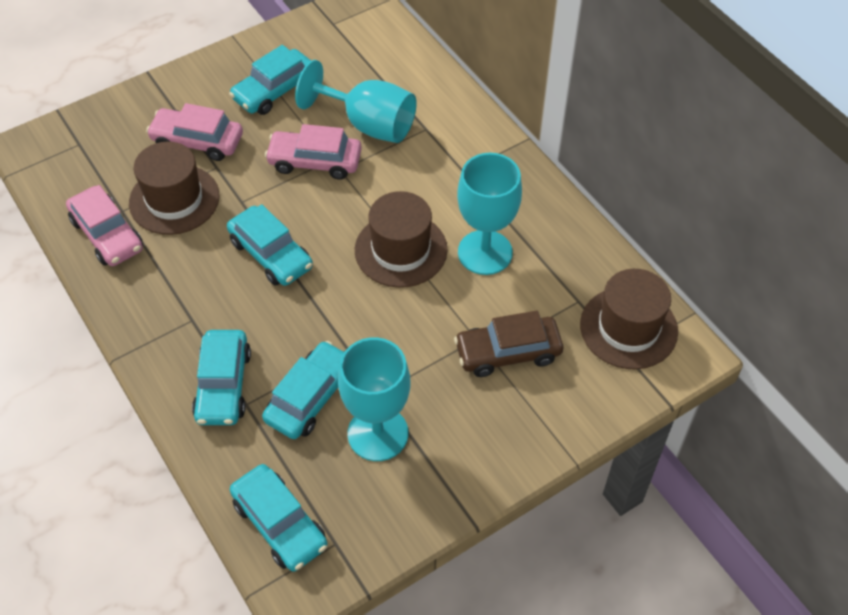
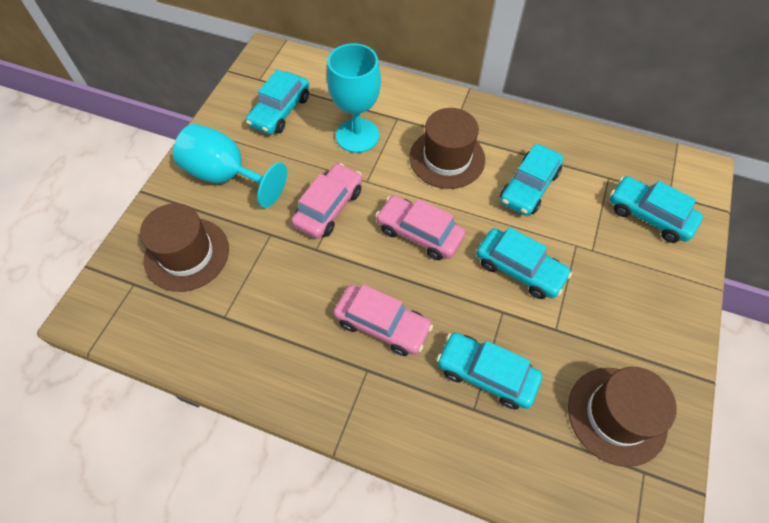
brown car: [454,311,563,377] = 1 -> none = 0
turquoise goblet: [295,60,417,143] [338,337,410,461] [457,153,522,275] = 3 -> [173,124,287,208] [327,43,381,153] = 2

